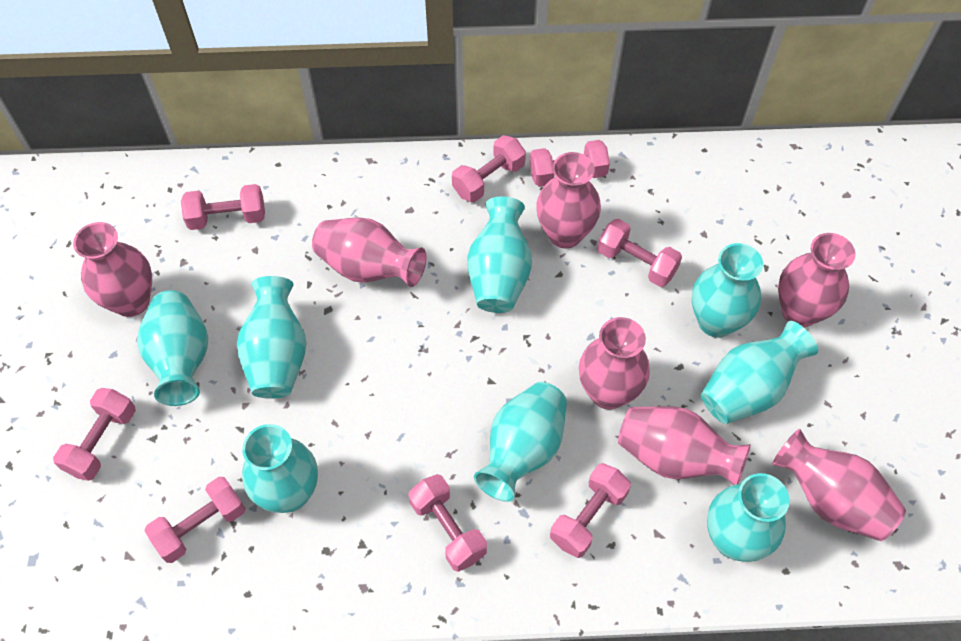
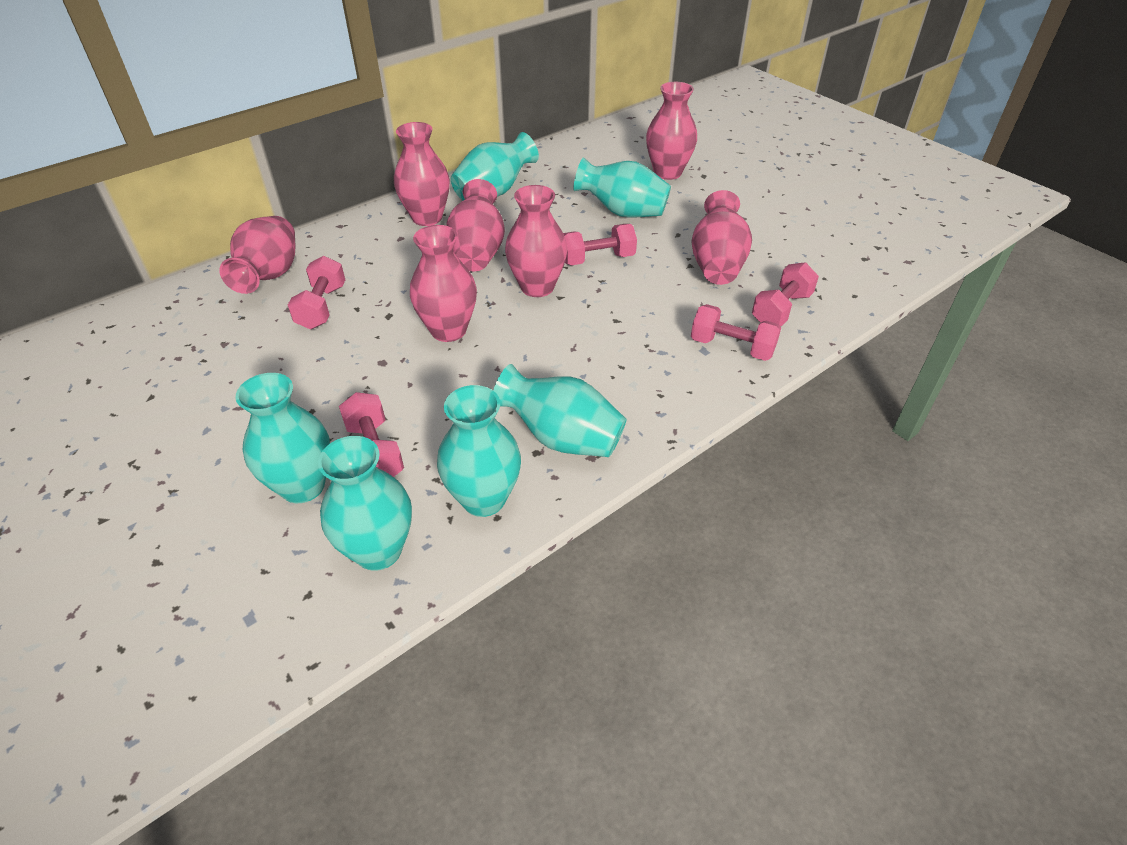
pink dumbbell: [53,388,136,481] [144,477,246,563] [181,184,265,230] [409,474,487,572] [452,135,526,202] [530,140,610,187] [550,463,631,558] [597,219,682,287] = 8 -> [288,256,345,329] [339,392,404,477] [563,224,637,265] [691,304,781,361] [752,262,819,326] = 5
turquoise vase: [137,290,208,406] [237,276,307,399] [242,424,318,513] [467,196,532,313] [474,382,567,502] [692,243,763,338] [701,321,818,424] [707,473,790,562] = 8 -> [235,373,330,503] [318,436,412,571] [437,385,521,517] [451,132,539,200] [493,364,627,457] [573,157,671,218] = 6

